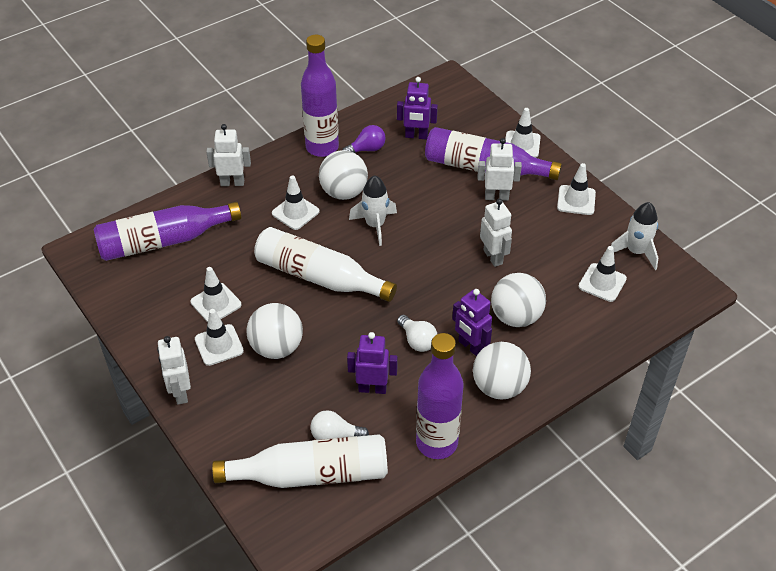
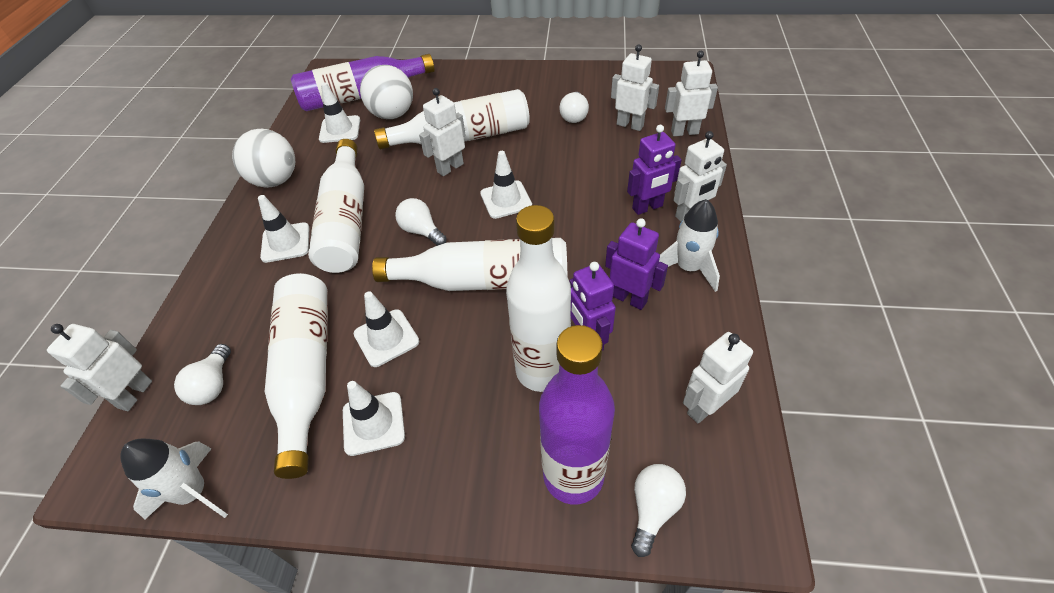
purple bottle: [94,202,241,261] [301,34,339,157] [416,333,464,459] [425,127,562,180] = 4 -> [291,54,435,111] [539,325,615,505] = 2
purple light bulb: [342,125,386,153] = 1 -> none = 0
white ball: [246,303,303,359] [319,150,368,200] [473,342,531,399] [491,273,546,327] = 4 -> [232,129,295,188] [360,65,413,119] = 2
white bottle: [212,434,388,488] [254,227,397,302] = 2 -> [265,273,328,479] [308,139,364,273] [372,238,567,291] [374,89,530,149] [506,205,571,392] = 5
white light bulb: [310,410,369,440] [397,315,437,352] = 2 -> [174,344,231,405] [395,198,447,246] [559,92,589,123] [631,464,686,557] = 4
white robot: [157,336,191,405] [206,124,251,186] [477,138,522,201] [480,199,512,267] = 4 -> [47,324,152,411] [419,88,466,176] [611,44,659,131] [665,51,718,136] [673,131,727,222] [683,332,753,423] = 6
white traffic cone: [191,267,242,322] [195,309,244,366] [272,175,320,230] [505,108,541,158] [557,163,596,215] [578,246,627,302] = 6 -> [258,195,309,263] [319,83,360,143] [343,381,405,456] [354,291,419,367] [480,151,532,219] = 5

